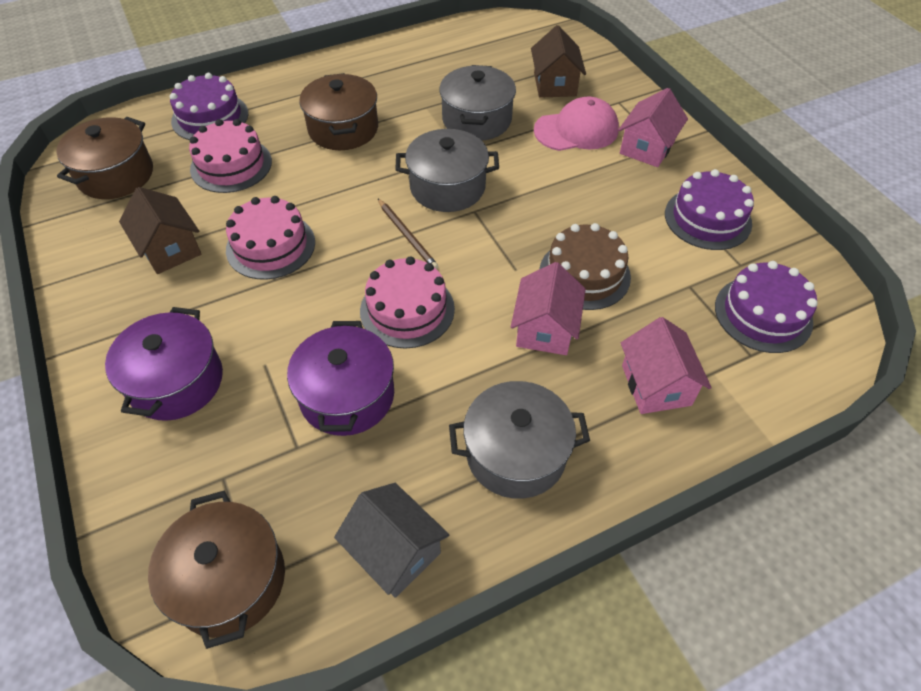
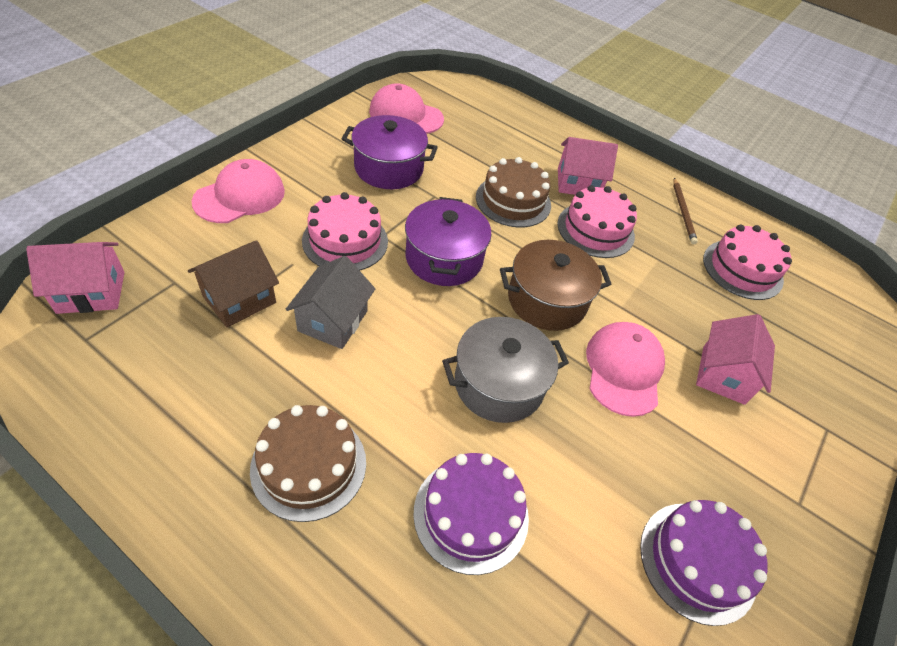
brown cake: [539,223,631,310] = 1 -> [250,405,366,522] [476,157,551,227] = 2
brown house: [119,187,201,274] [531,25,586,98] = 2 -> [188,240,279,327] = 1
brown pot: [56,117,153,199] [148,491,285,649] [299,73,378,150] = 3 -> [500,240,612,331] = 1
grey pot: [395,129,499,212] [439,65,516,141] [449,381,590,499] = 3 -> [442,317,569,423] = 1
pink cap: [534,97,619,151] = 1 -> [192,159,285,223] [369,83,444,134] [586,322,665,417] = 3
purple cake: [170,73,248,140] [665,169,754,250] [715,261,818,353] = 3 -> [413,453,529,575] [640,500,768,626] = 2

